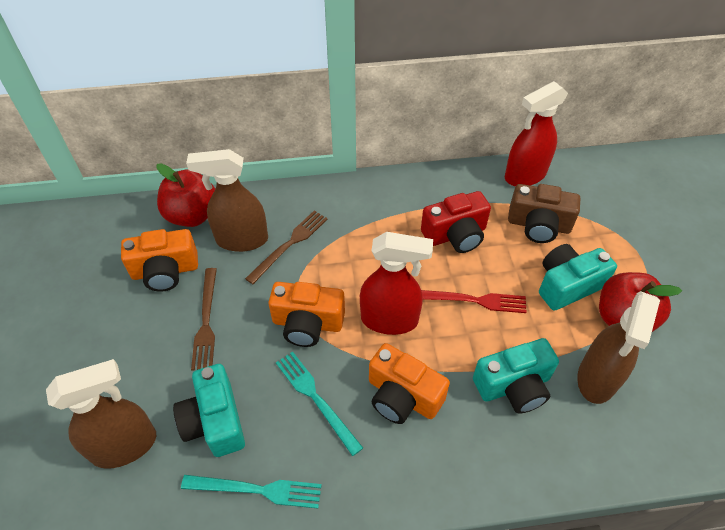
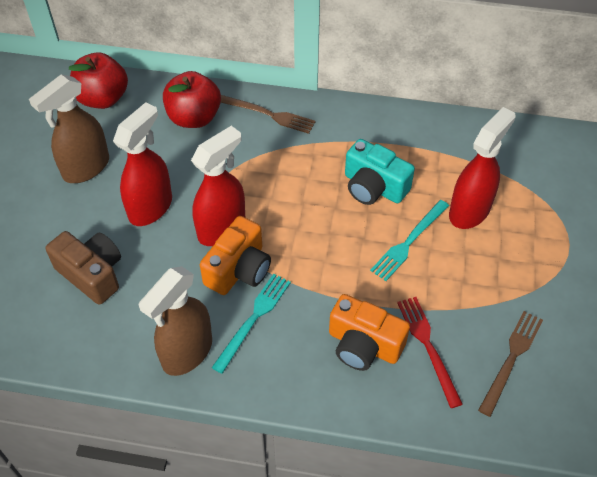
brown spray bottle: [46,359,156,469] [186,149,268,252] [577,291,660,404] = 3 -> [29,74,109,183] [139,266,212,376] = 2
orange camera: [121,229,198,292] [268,282,345,347] [369,343,450,424] = 3 -> [200,216,271,295] [329,294,410,371] = 2
red camera: [421,191,491,253] = 1 -> none = 0
red spray bottle: [360,232,433,335] [505,81,568,187] = 2 -> [113,102,172,226] [191,126,245,246] [449,107,516,229] = 3
turquoise camera: [173,364,245,457] [473,338,559,414] [539,244,617,311] = 3 -> [345,139,415,205] = 1

